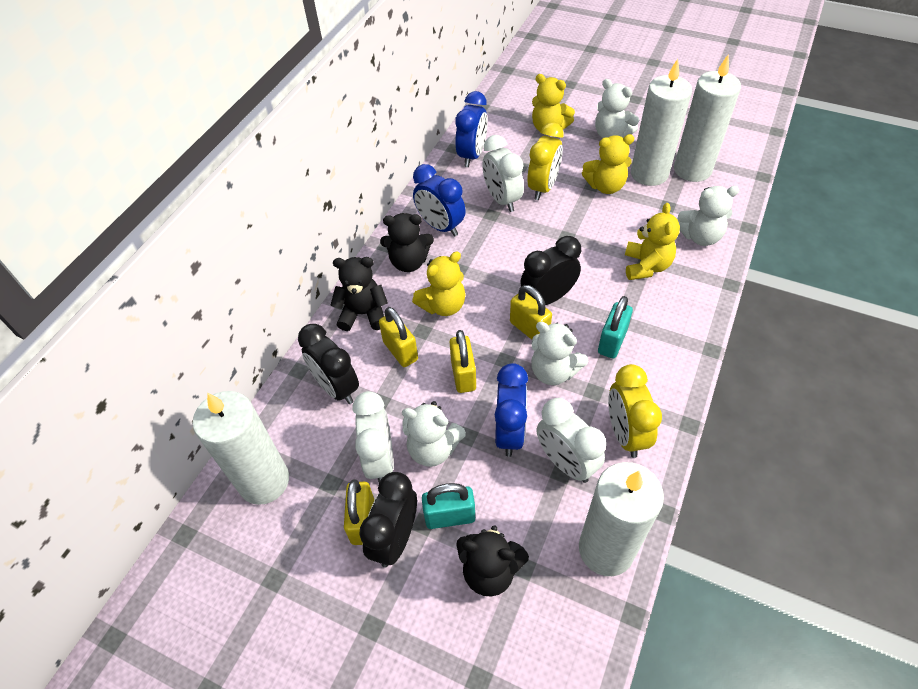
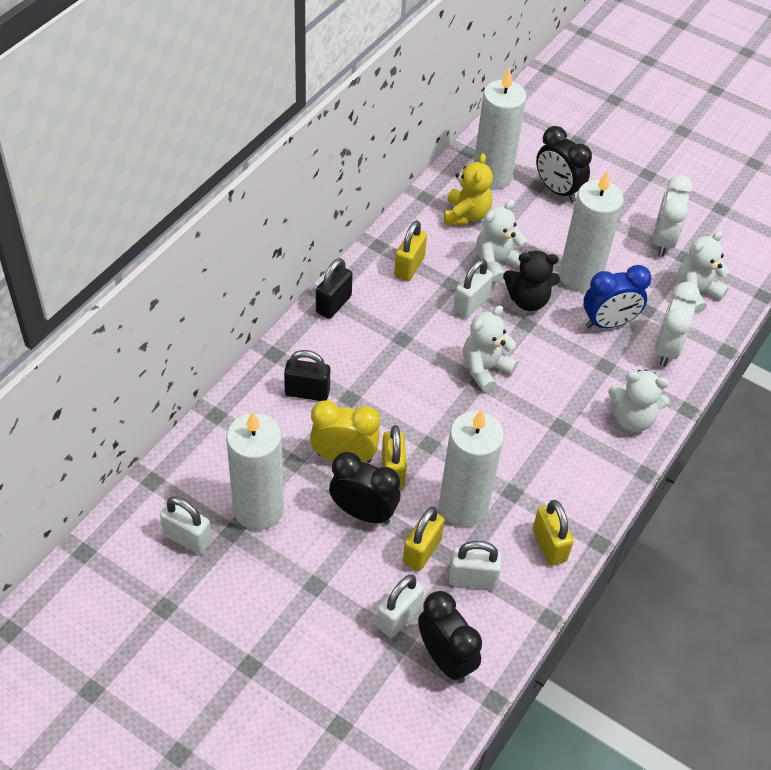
black padlock: none = 0 -> [284,350,330,401] [316,258,353,319] = 2
black teddy bear: [331,257,388,331] [380,213,434,272] [456,525,529,596] = 3 -> [503,251,560,311] = 1
blue clock: [413,164,466,237] [455,91,488,167] [495,363,528,457] = 3 -> [583,265,651,328] = 1
turquoise padlock: [422,483,475,529] [598,296,633,358] = 2 -> none = 0
white clock: [353,391,394,483] [482,135,524,212] [537,398,606,483] = 3 -> [653,175,693,257] [655,282,700,367] = 2
white padlock: none = 0 -> [160,496,212,554] [376,575,424,638] [449,541,502,589] [453,259,493,318] = 4
yellow clock: [527,122,564,200] [608,364,662,458] = 2 -> [310,400,380,463] = 1
yellow teddy bear: [412,252,466,316] [532,74,575,132] [582,134,634,194] [625,203,680,280] = 4 -> [444,153,493,225] = 1

